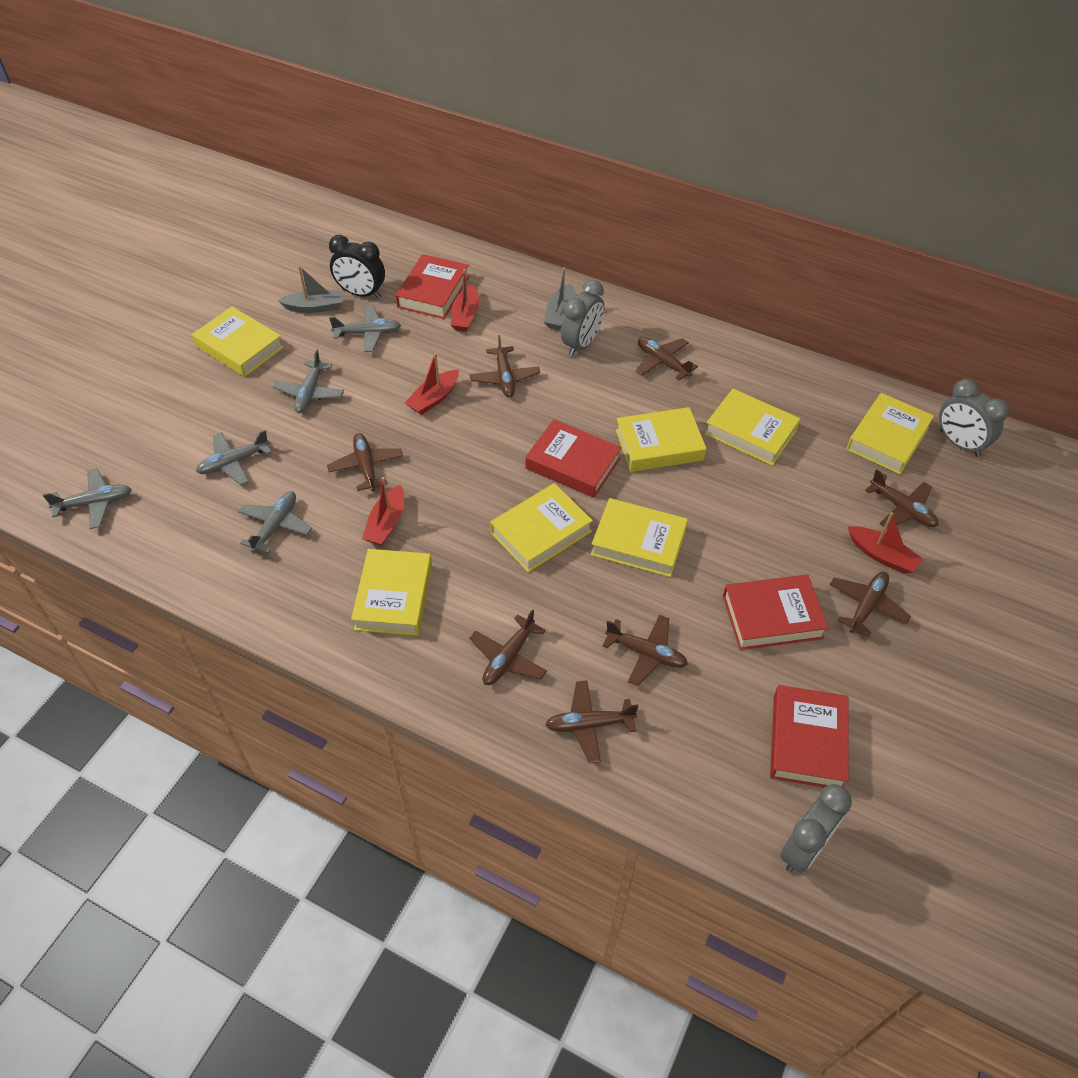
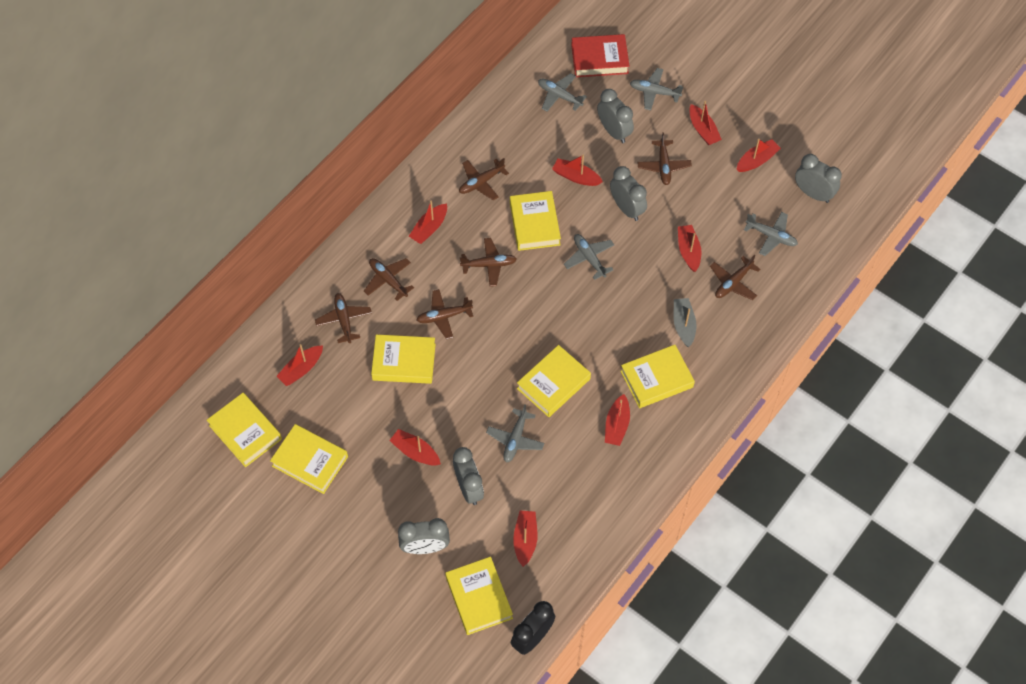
brown plane: [327,433,403,491] [469,609,547,685] [470,335,540,397] [545,680,638,763] [603,615,688,686] [636,337,698,380] [829,572,911,637] [865,469,939,529] = 8 -> [315,293,372,343] [364,258,414,301] [417,289,473,339] [459,158,509,200] [460,238,517,287] [637,132,692,185] [710,255,760,300] = 7
grey boat: [278,265,343,313] [544,268,576,330] = 2 -> [673,298,696,347] = 1
grey clock: [561,280,604,356] [780,784,852,873] [939,379,1009,457] = 3 -> [398,518,450,554] [453,447,484,505] [597,89,634,143] [610,166,647,221] [795,154,842,203] = 5
red boat: [362,477,404,545] [405,353,459,415] [451,269,479,332] [848,512,923,574] = 4 -> [276,344,323,386] [389,429,441,465] [409,201,447,244] [513,511,538,567] [552,155,603,186] [605,394,630,446] [678,225,701,272] [689,101,722,145] [737,138,781,172] = 9
red book: [396,254,469,319] [526,419,622,498] [723,574,828,650] [770,685,849,787] = 4 -> [571,34,629,77] = 1

